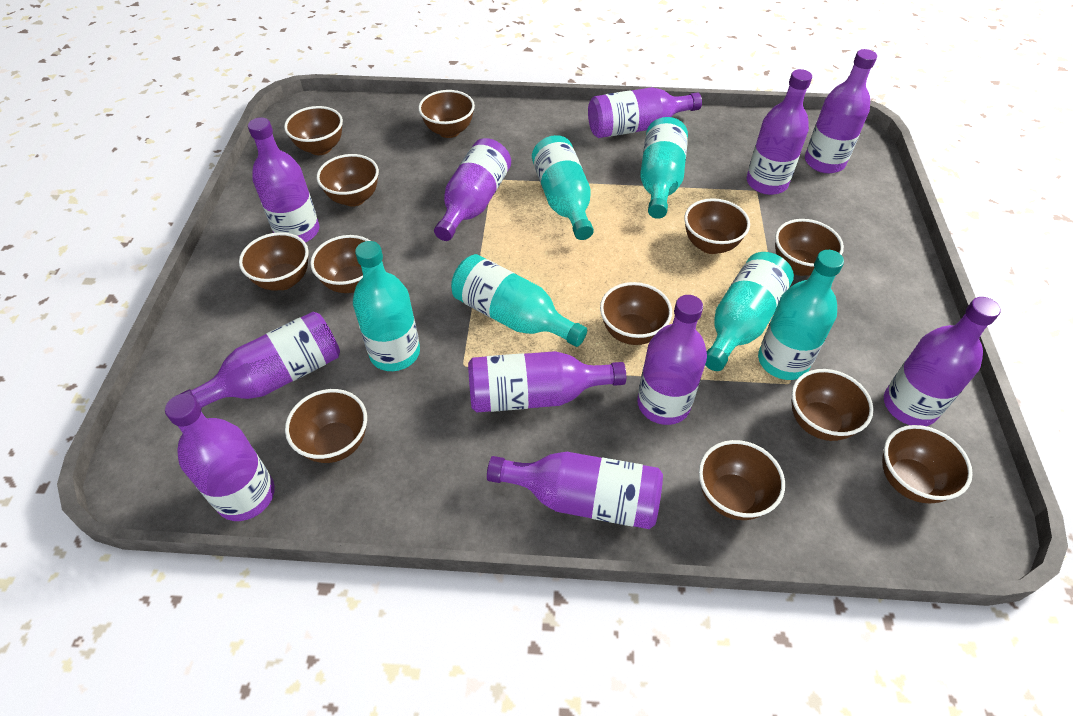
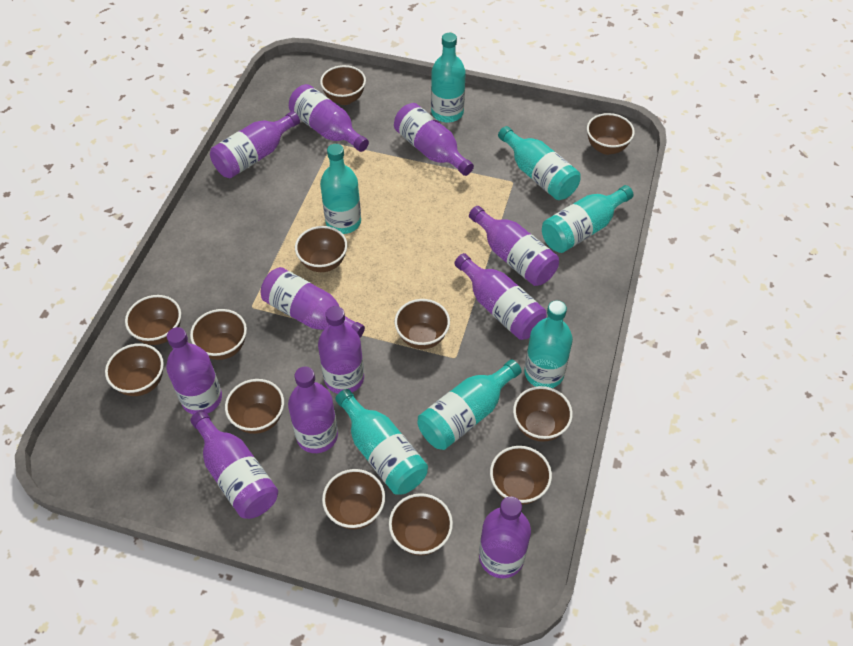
turquoise bottle: [353,241,420,371] [451,254,587,347] [532,135,594,240] [640,117,688,219] [705,252,794,371] [758,250,844,380] = 6 -> [320,144,361,234] [335,389,428,495] [418,359,521,450] [431,33,466,123] [498,126,581,200] [524,300,573,388] [542,185,633,253] = 7

